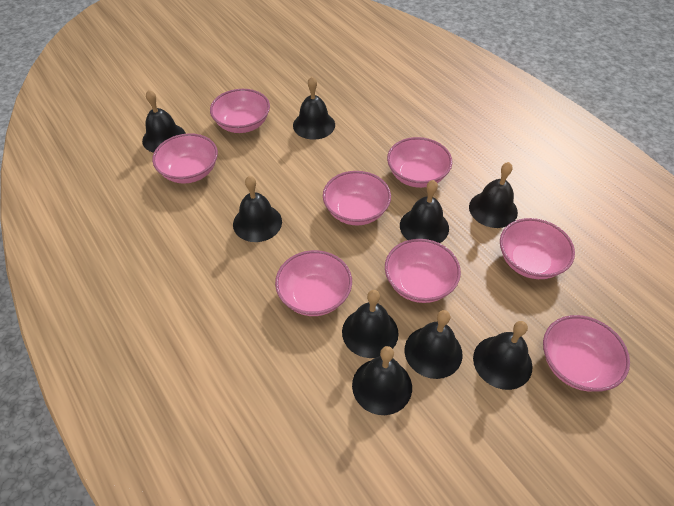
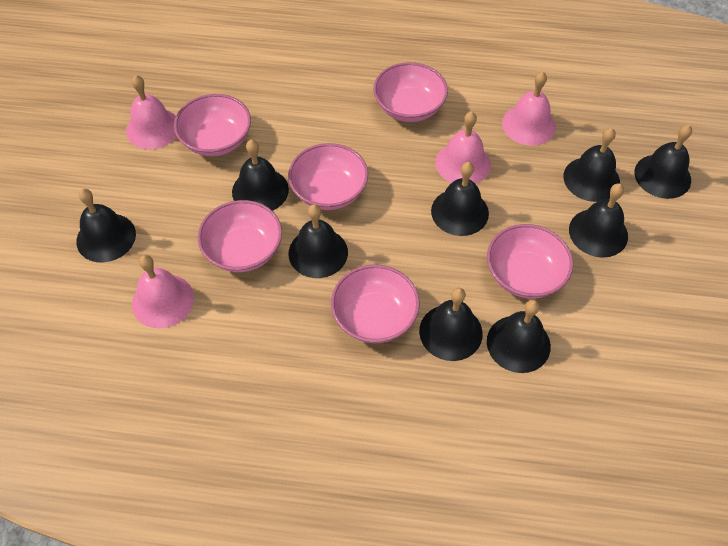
pink bell: none = 0 -> [126,75,177,149] [132,255,194,328] [436,111,491,184] [502,71,556,146] = 4
pink bowl: [152,133,218,183] [210,89,270,133] [275,250,352,316] [323,171,391,226] [385,239,461,303] [387,137,452,188] [500,218,575,279] [543,315,630,391] = 8 -> [174,94,251,156] [198,200,282,272] [288,143,368,210] [331,265,420,343] [373,62,448,122] [487,224,573,299] = 6

